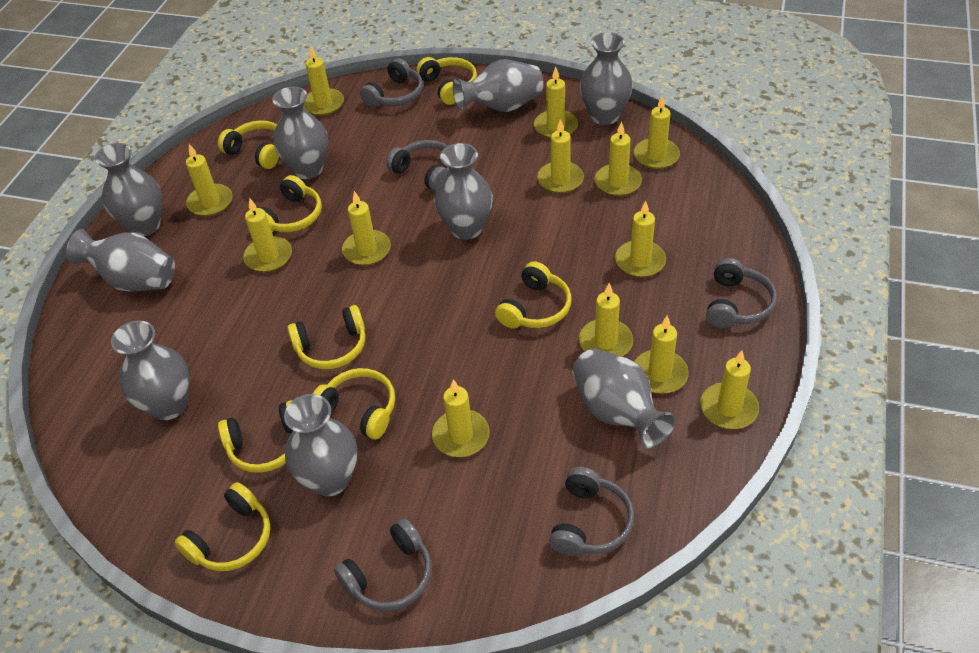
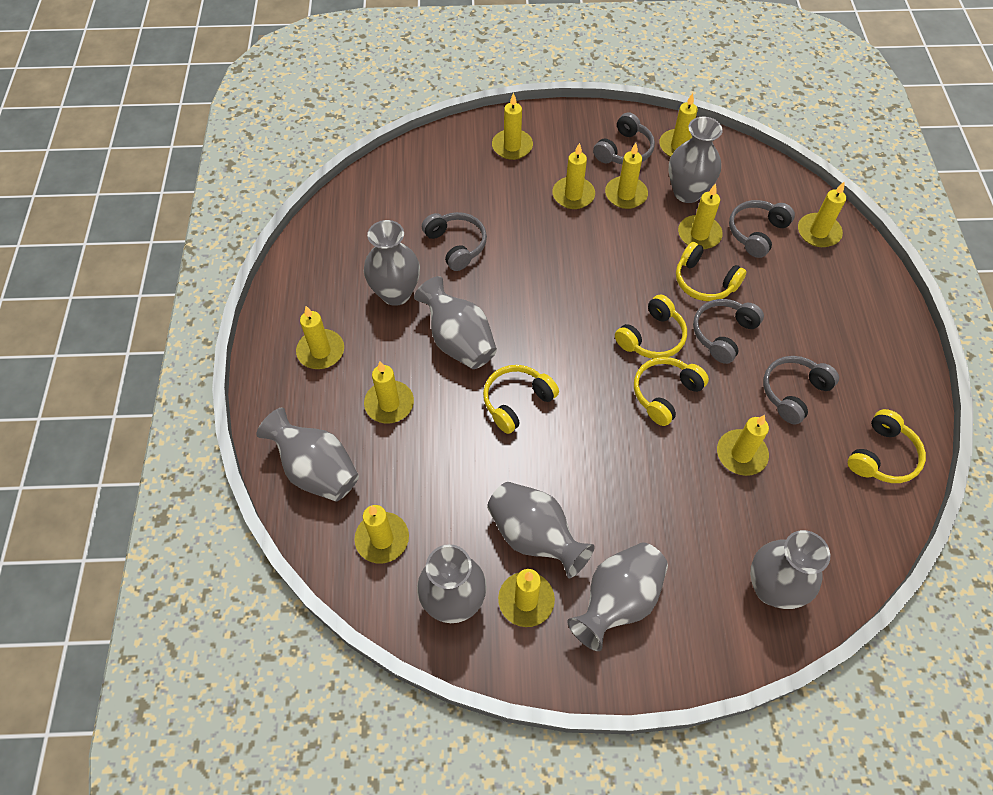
grey vase: [66,229,175,292] [95,143,162,236] [111,320,190,420] [272,87,328,179] [284,394,357,497] [434,143,493,240] [453,60,543,112] [572,348,676,448] [580,32,633,125] = 9 -> [256,408,359,502] [364,220,420,306] [414,276,497,369] [417,544,487,623] [487,482,595,578] [567,542,668,651] [668,117,723,203] [750,530,830,609] = 8
yellow candle: [186,144,233,216] [243,198,292,272] [303,45,344,116] [342,191,391,266] [432,379,490,457] [534,66,578,139] [537,119,584,193] [579,283,633,356] [595,121,642,196] [615,201,666,277] [634,95,680,169] [634,316,689,394] [700,350,759,429] = 13 -> [296,306,344,369] [354,505,409,564] [364,362,414,424] [492,93,533,160] [498,569,555,627] [552,143,595,209] [605,143,648,209] [659,93,698,157] [678,184,723,249] [717,415,769,476] [798,182,846,247] = 11
yellow headphones: [175,482,271,571] [218,120,279,169] [218,400,293,473] [260,175,322,233] [287,305,365,369] [313,368,395,439] [417,57,477,105] [495,261,572,329] = 8 -> [483,365,559,434] [615,295,687,359] [634,357,709,426] [676,242,747,301] [848,409,926,483] = 5

